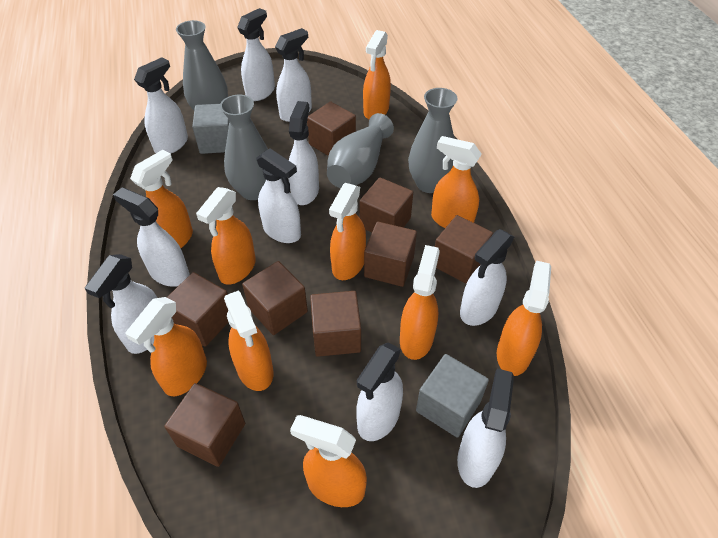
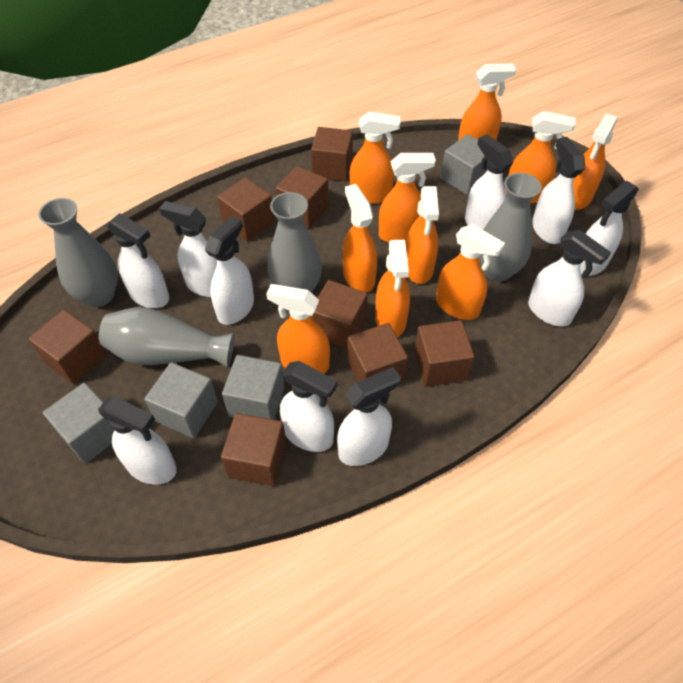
grey cube: [192,104,230,154] [416,354,489,438] = 2 -> [43,383,115,464] [144,362,218,438] [222,355,285,420] [440,134,488,195] = 4

